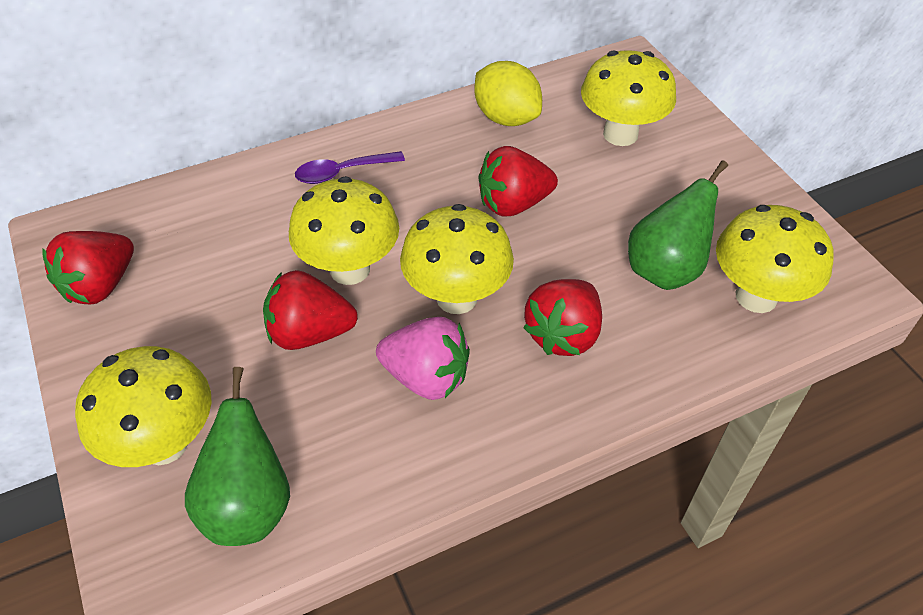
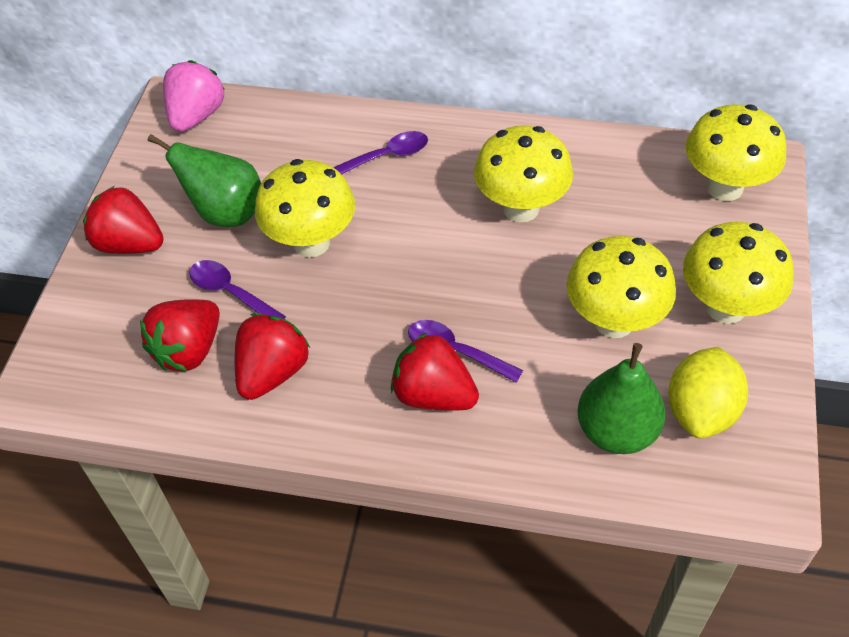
purple spoon: [295,151,405,184] = 1 -> [189,260,286,319] [333,131,428,175] [408,320,523,383] = 3

